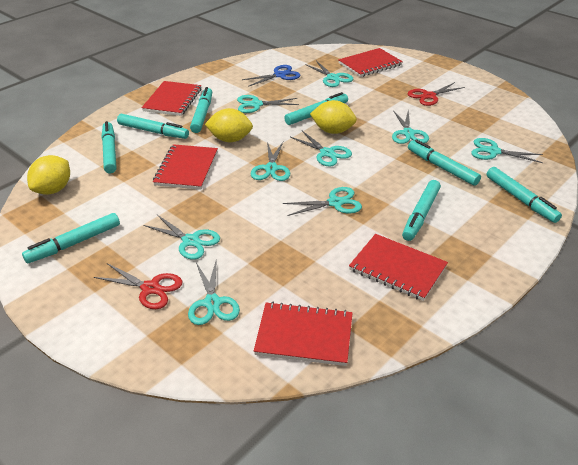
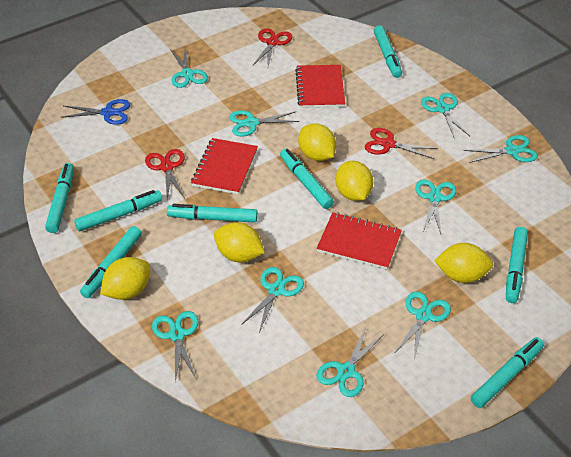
red notebook: [142,81,201,116] [153,144,218,190] [254,302,353,366] [338,48,403,77] [349,234,448,301] = 5 -> [191,138,258,195] [295,65,345,108] [317,212,402,270] = 3
red scissors: [94,263,182,309] [408,82,465,106] = 2 -> [145,149,185,199] [253,28,292,66] [365,128,438,159] = 3
yellow lemon: [27,155,70,195] [205,108,253,142] [310,100,357,134] = 3 -> [100,257,150,300] [214,222,265,262] [298,123,336,161] [336,161,373,201] [434,243,493,283] = 5

